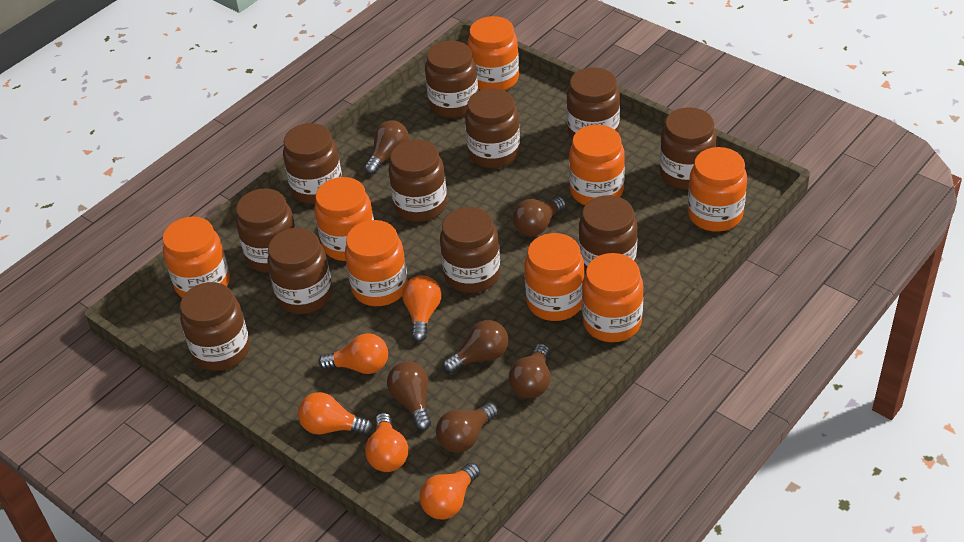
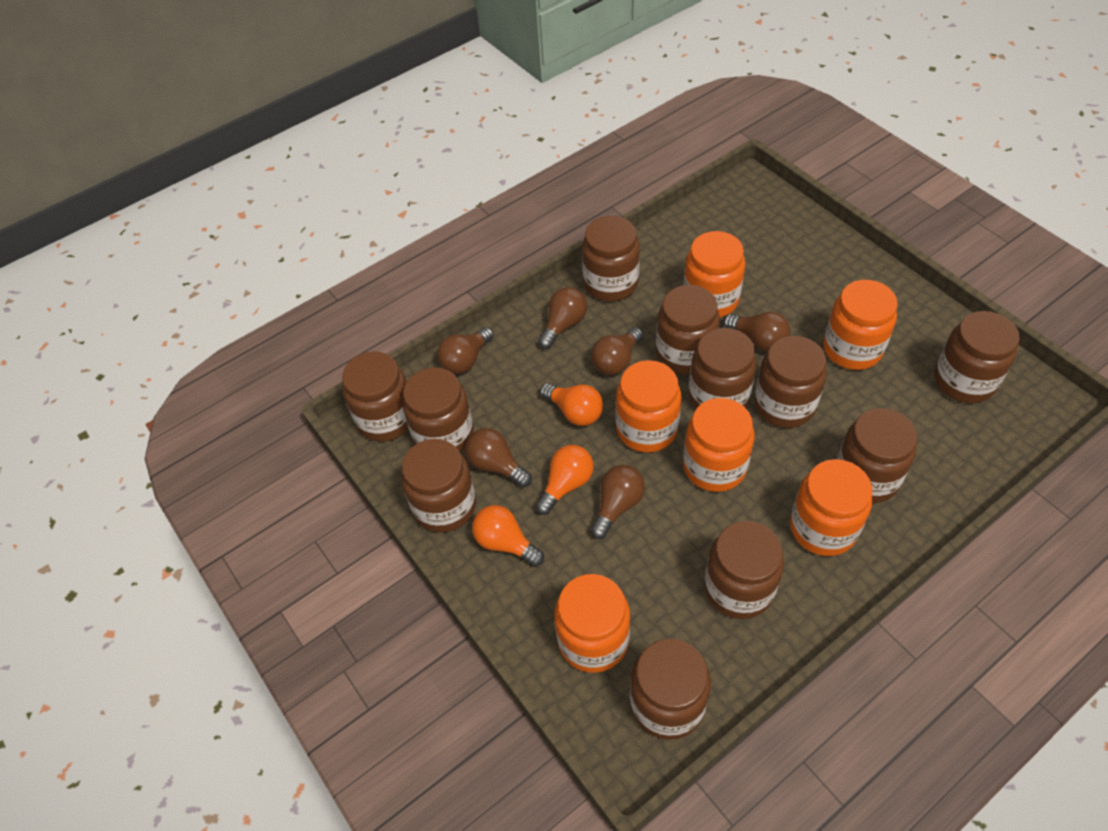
orange jar: [163,217,230,298] [315,177,374,261] [345,220,408,306] [467,16,519,91] [524,233,585,321] [569,125,625,205] [582,253,643,342] [688,147,747,232] = 8 -> [554,574,630,673] [616,360,682,453] [683,231,745,318] [683,398,755,492] [790,459,872,556] [823,280,898,370] = 6
orange light bulb: [298,392,373,435] [318,333,388,374] [365,413,408,472] [402,275,441,342] [419,463,480,519] = 5 -> [472,505,544,567] [535,445,594,515] [540,383,603,426] = 3

